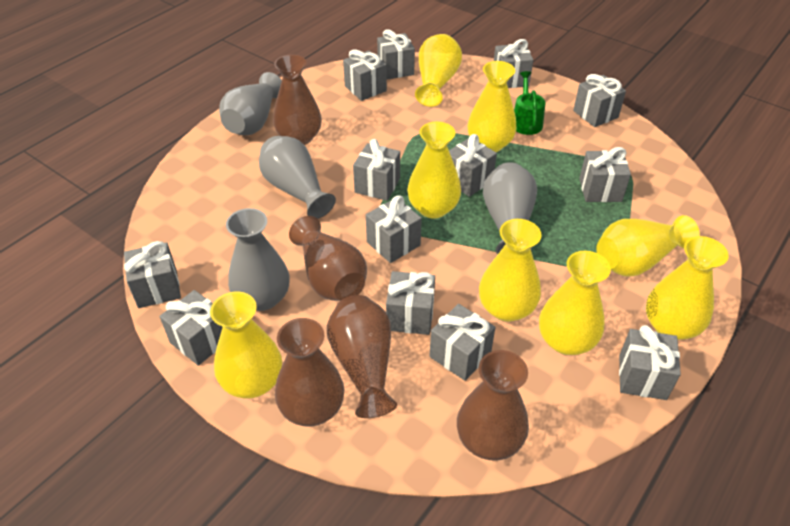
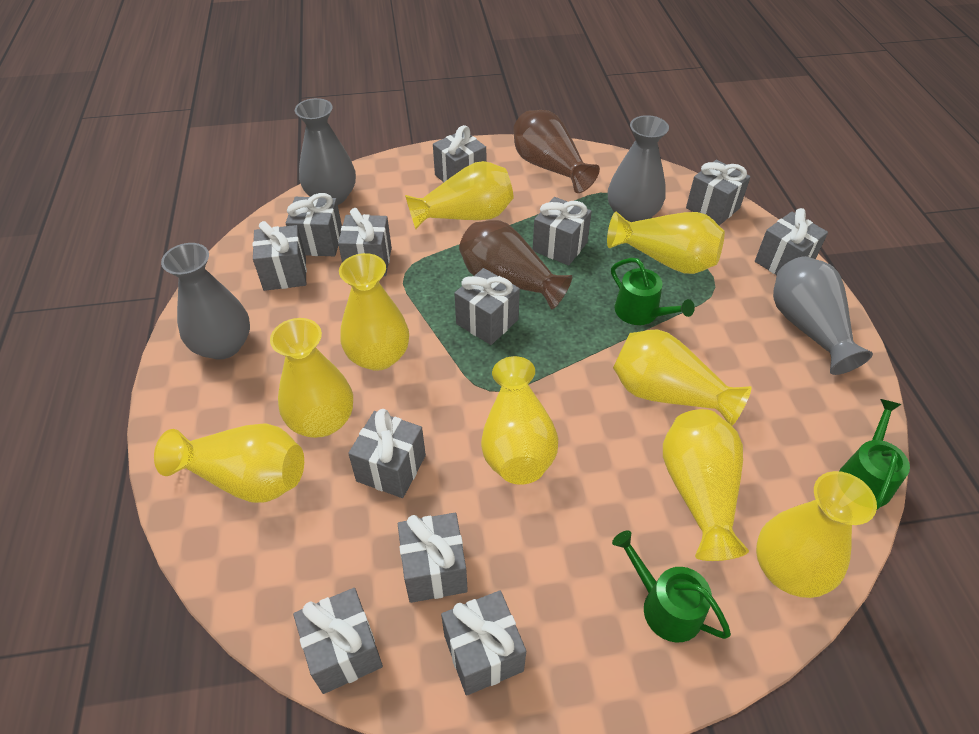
brown vase: [273,54,322,145] [275,318,344,427] [289,216,367,301] [327,295,397,418] [457,350,529,461] = 5 -> [459,220,572,310] [513,110,600,193] = 2
green watering can: [514,71,545,135] = 1 -> [611,258,695,325] [612,530,731,642] [840,399,910,509] = 3
grey gift: [124,241,181,308] [159,290,223,366] [343,50,387,101] [353,139,400,201] [366,195,422,263] [377,29,415,79] [386,271,435,335] [430,304,496,381] [449,134,497,197] [494,39,533,88] [573,74,626,127] [579,147,631,202] [619,325,681,400] = 13 -> [253,221,307,291] [286,193,342,256] [293,588,383,694] [338,208,392,276] [348,409,426,498] [398,513,468,603] [433,125,486,182] [441,590,526,696] [454,268,520,345] [533,197,592,266] [686,160,751,226] [755,208,828,275] = 12
yellow vase: [210,291,282,399] [407,122,461,219] [415,34,462,107] [468,61,517,152] [479,219,542,322] [539,251,611,355] [596,215,700,277] [646,236,729,340] = 8 -> [154,423,304,503] [270,318,353,438] [339,253,409,371] [405,161,513,229] [481,356,558,485] [607,212,725,274] [613,330,752,426] [663,409,749,561] [756,471,877,598] = 9

